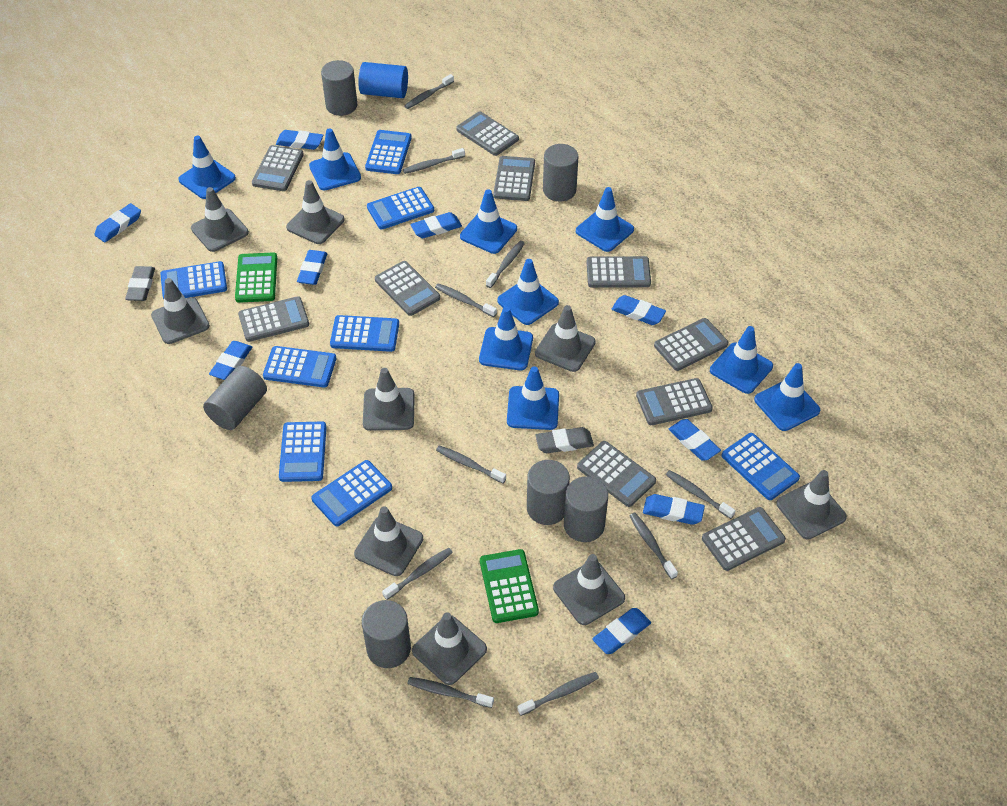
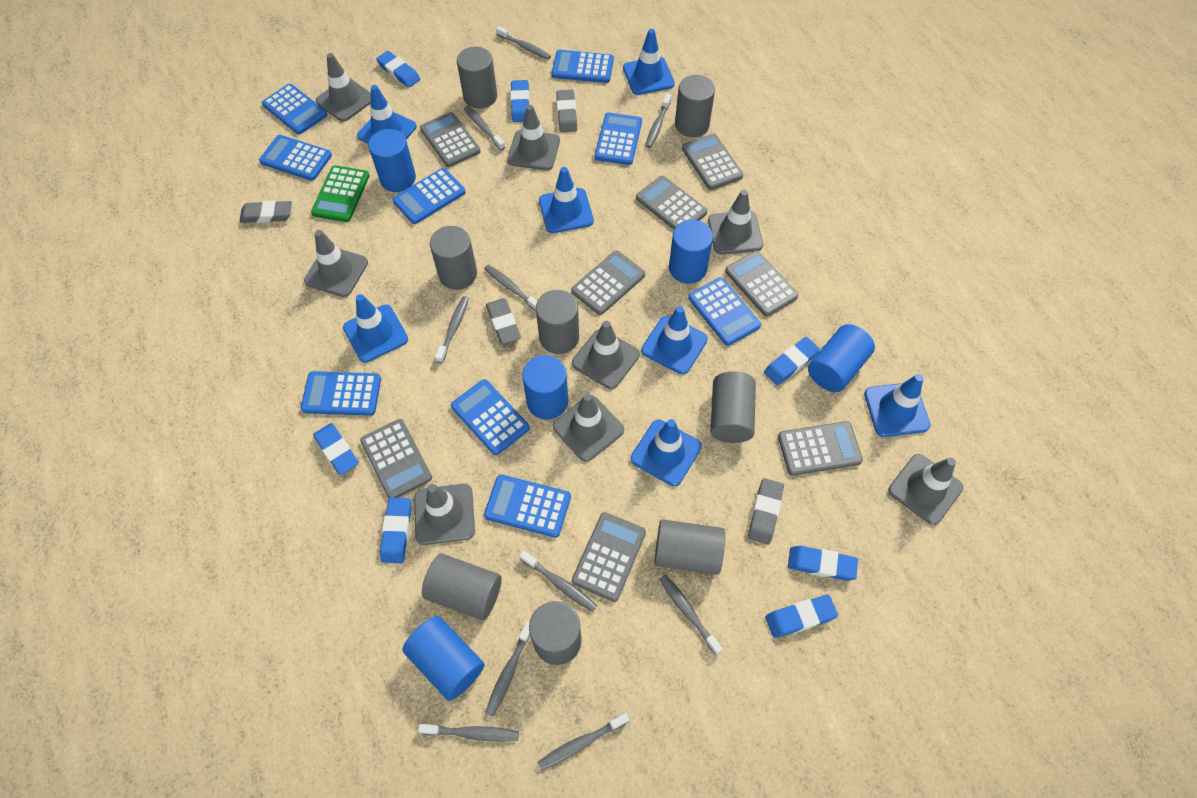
blue calculator: [160,261,227,299] [263,346,336,387] [279,422,327,482] [311,460,392,526] [330,315,399,352] [365,130,412,174] [367,187,434,229] [722,433,800,500] = 8 -> [259,135,332,181] [262,84,327,135] [301,371,381,416] [392,168,466,224] [451,379,530,455] [484,474,571,538] [552,50,614,83] [595,112,642,165] [688,277,761,346] = 9
blue cylinder: [358,62,408,98] = 1 -> [368,129,416,192] [403,616,485,701] [522,355,568,420] [669,220,713,284] [808,324,875,392] = 5
blue eraser: [94,203,141,242] [209,341,252,380] [276,130,323,150] [297,250,327,285] [410,212,462,238] [592,608,651,654] [611,295,666,325] [643,494,705,525] [669,419,721,461] = 9 -> [313,423,359,475] [376,51,420,88] [380,498,412,563] [510,80,530,122] [764,337,820,386] [765,595,838,638] [788,546,858,581] = 7
blue traffic cone: [178,136,236,199] [309,128,361,191] [460,189,517,254] [479,307,533,370] [497,259,559,325] [507,366,559,430] [576,187,634,252] [710,326,773,394] [754,363,820,431] = 9 -> [343,294,408,363] [357,85,417,144] [539,167,594,233] [623,29,675,95] [631,419,702,486] [641,306,708,374] [864,374,930,437] = 7
green calculator: [235,252,277,303] [480,549,539,623] = 2 -> [311,165,370,222] = 1
grey calculator: [238,296,309,342] [252,145,304,191] [375,261,440,316] [456,112,519,156] [493,156,535,201] [577,441,656,507] [587,256,651,288] [636,378,713,425] [654,318,728,371] [702,507,786,571] = 10 -> [360,419,432,498] [420,112,481,167] [571,251,645,315] [572,512,646,602] [636,176,707,230] [682,134,743,190] [725,251,798,317] [778,421,863,476] = 8
grey cylinder: [203,366,267,430] [321,60,357,116] [362,600,411,668] [527,460,570,525] [543,144,578,201] [564,477,608,542] = 6 -> [422,553,502,620] [430,226,477,290] [457,47,497,109] [529,601,581,665] [536,290,579,354] [654,519,725,575] [675,75,715,137] [710,371,756,443] = 8
grey eraser: [125,266,155,301] [535,427,594,453] = 2 -> [239,200,292,223] [486,298,521,344] [556,89,577,132] [748,478,784,545] = 4
grey traffic cone: [151,278,210,344] [191,187,249,252] [286,180,345,244] [354,506,423,576] [363,368,415,431] [412,612,487,685] [535,305,596,372] [553,554,625,625] [776,470,847,540] = 9 -> [304,230,368,297] [316,53,371,122] [414,484,475,545] [507,105,560,170] [553,393,624,462] [572,321,640,389] [708,190,763,254] [888,454,963,525] = 8

